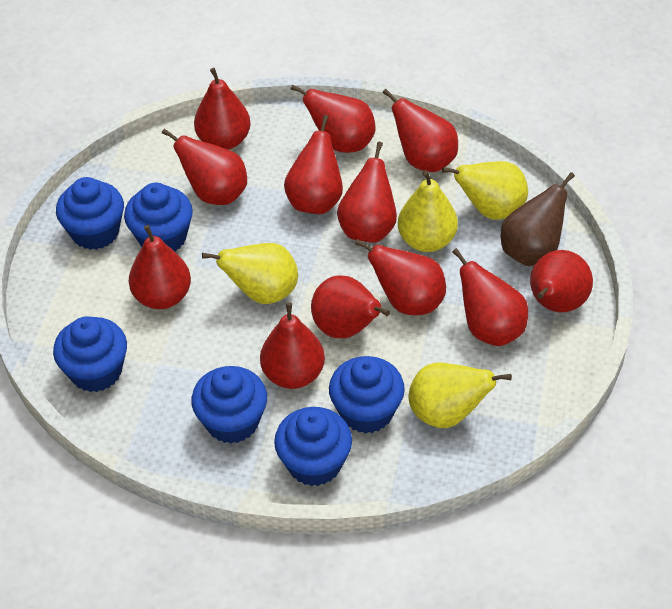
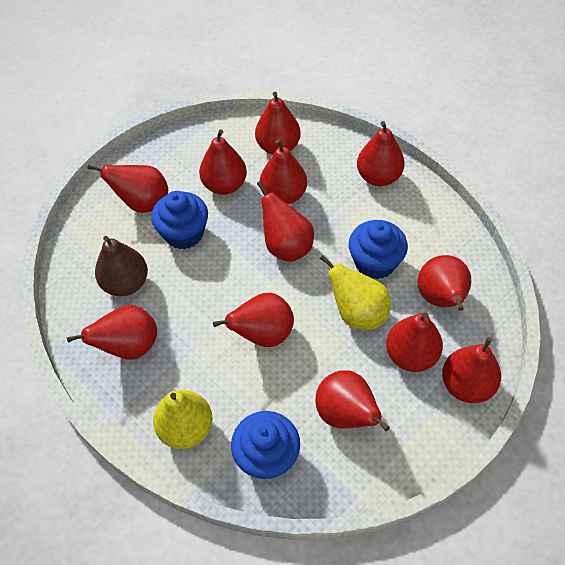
blue cupcake: [53,316,127,392] [56,177,124,250] [124,183,193,252] [191,366,267,444] [274,407,352,486] [329,356,405,434] = 6 -> [151,191,208,249] [231,411,300,479] [349,220,408,279] = 3
yellow pear: [202,243,298,304] [398,170,458,252] [409,362,512,428] [442,161,528,220] = 4 -> [153,390,213,449] [320,255,391,330] = 2

